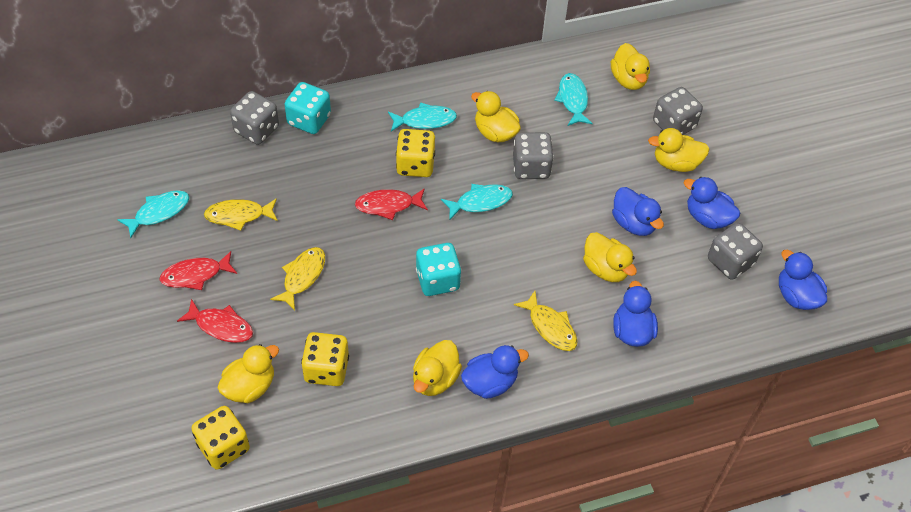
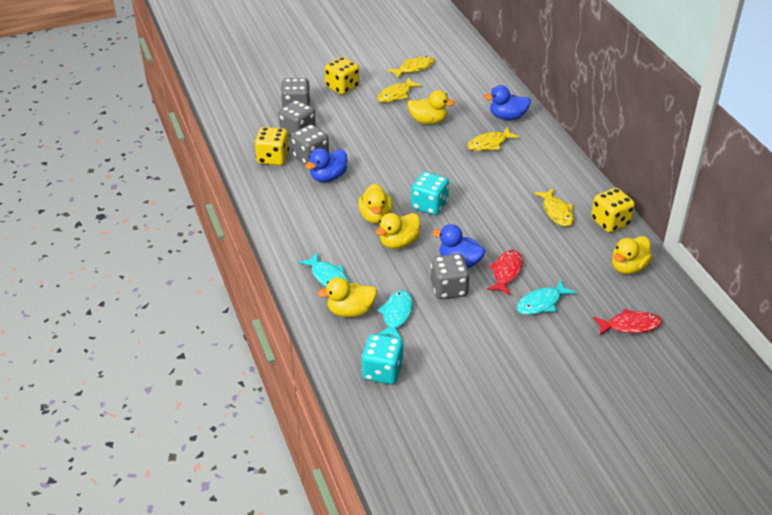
blue duck: [461,345,529,399] [612,187,664,236] [613,281,658,347] [684,177,740,229] [779,250,827,310] = 5 -> [305,148,347,182] [433,224,485,268] [484,85,531,120] = 3
red fish: [160,251,237,290] [177,299,253,343] [355,188,428,220] = 3 -> [487,250,523,295] [593,309,662,335] = 2
turquoise fish: [117,190,189,238] [388,103,457,132] [441,184,513,220] [554,73,593,126] = 4 -> [299,253,350,287] [377,290,413,339] [517,280,576,315] = 3
yellow duck: [217,344,279,403] [413,340,462,396] [471,91,521,142] [583,232,637,282] [611,43,650,90] [648,128,710,172] = 6 -> [318,277,377,318] [358,184,393,224] [375,213,420,249] [407,90,455,124] [612,236,653,274] = 5
yellow fish: [204,198,278,231] [270,247,325,310] [514,291,578,351] = 3 -> [377,77,422,103] [388,56,435,79] [467,127,519,151] [534,188,574,227] = 4

